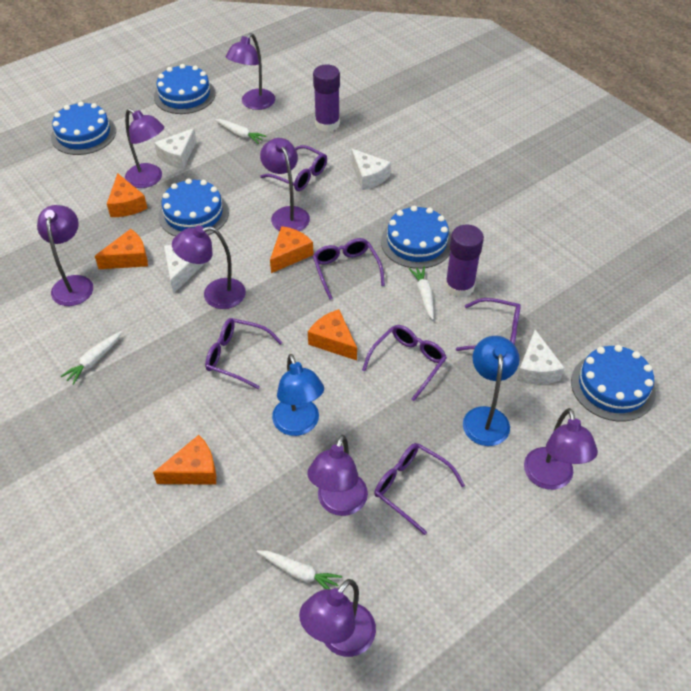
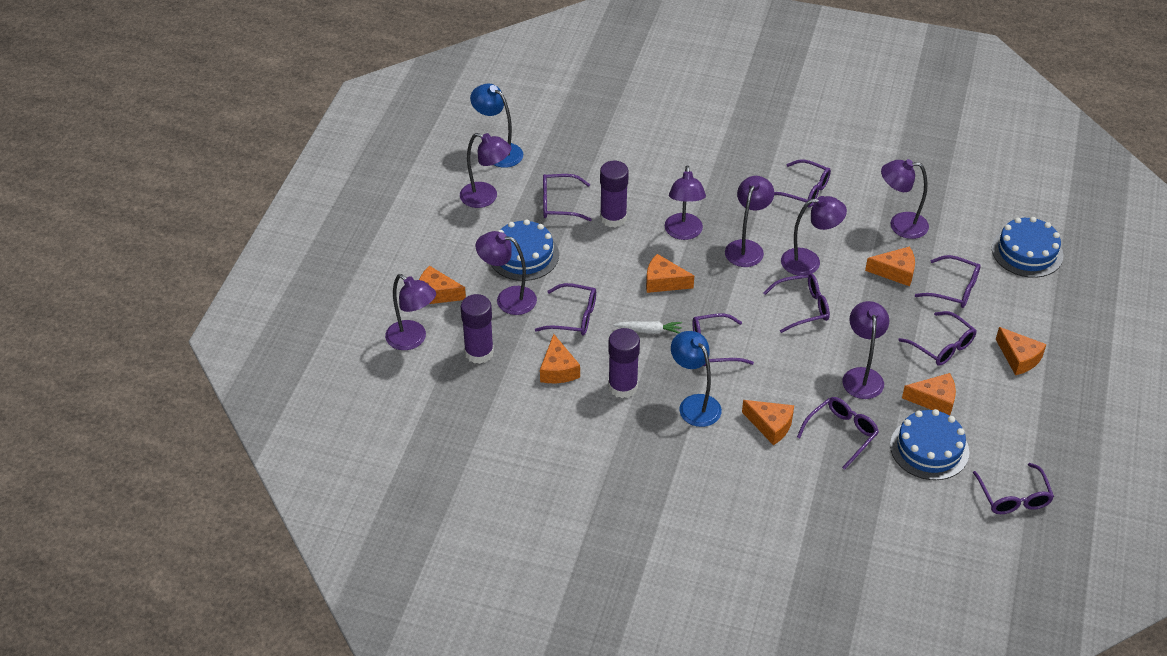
blue cake: [51,101,116,155] [154,64,216,114] [158,178,229,236] [381,206,451,269] [571,345,656,421] = 5 -> [491,219,559,281] [890,409,969,480] [992,217,1063,278] = 3
orange cheese: [95,229,148,269] [107,174,148,217] [153,435,216,485] [270,226,314,273] [308,309,357,360] = 5 -> [419,266,466,304] [540,334,580,383] [646,254,694,293] [742,400,794,445] [865,246,915,286] [902,373,956,415] [996,327,1047,375] = 7
purple glasses: [205,318,282,389] [260,145,327,191] [313,238,385,300] [362,325,447,401] [374,443,465,535] [456,298,521,351] = 6 -> [535,283,596,335] [543,174,592,221] [693,314,754,366] [763,274,830,333] [774,159,831,207] [797,397,879,470] [898,311,977,366] [915,255,981,308] [973,463,1054,514] = 9
purple glue stick: [313,64,340,132] [445,225,484,298] = 2 -> [461,294,494,364] [600,161,629,228] [608,328,640,398] = 3
white carrot: [61,331,122,385] [215,119,266,144] [257,550,342,589] [409,266,434,320] = 4 -> [613,321,682,334] = 1
white cheese: [154,128,196,169] [164,245,205,294] [351,149,391,190] [517,330,564,384] = 4 -> none = 0

